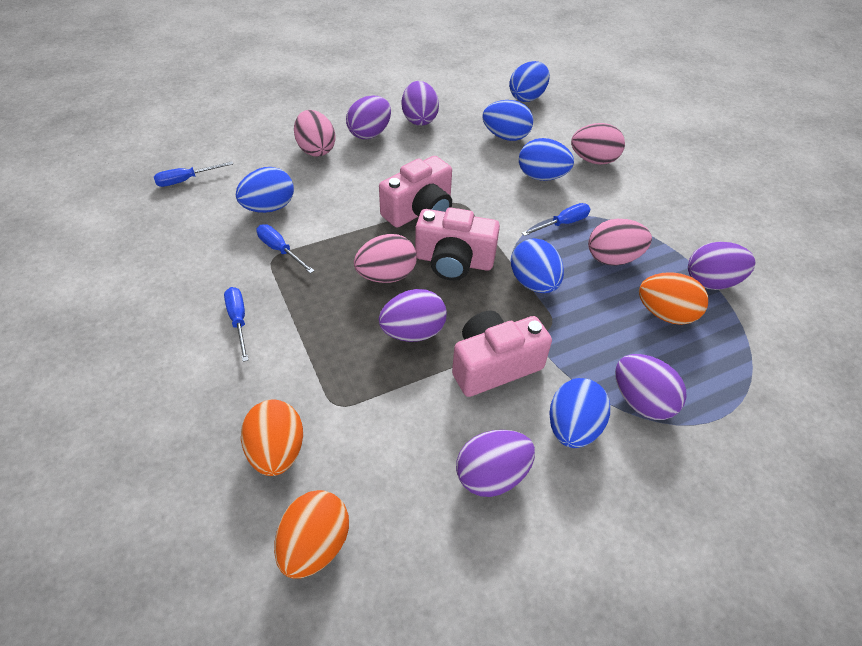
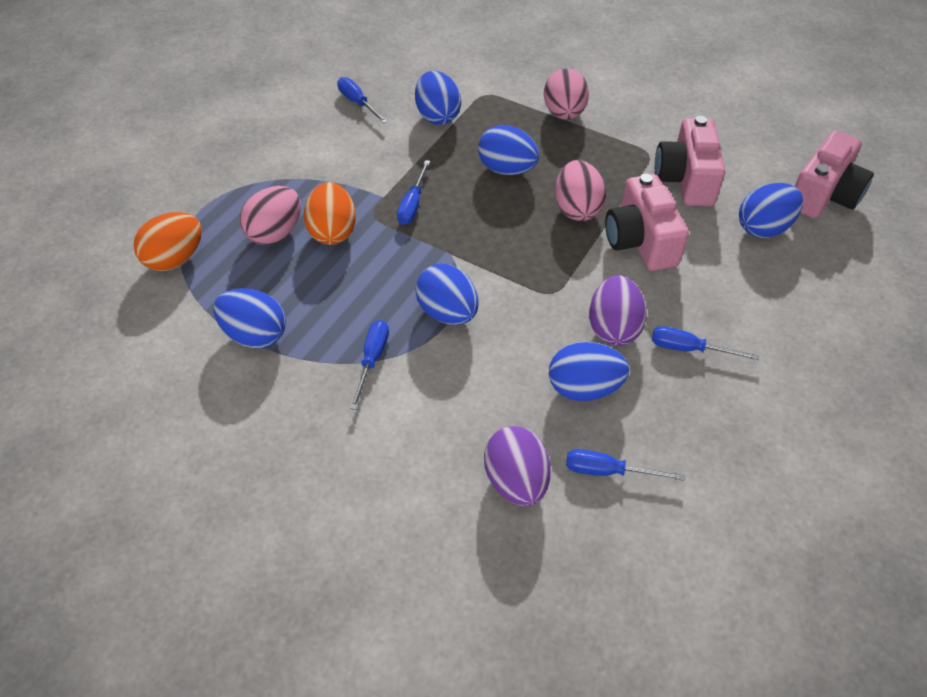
blue screwdriver: [154,161,233,187] [224,287,249,362] [256,224,314,274] [522,203,590,236] = 4 -> [337,77,388,124] [350,320,389,410] [397,160,430,225] [566,449,684,481] [652,326,759,360] = 5
orange egg: [241,399,303,476] [274,490,349,579] [639,272,708,325] = 3 -> [133,212,202,271] [304,182,356,245] = 2
pink egg: [294,110,336,157] [354,234,417,283] [571,123,625,165] [588,219,652,266] = 4 -> [239,186,301,245] [544,68,589,120] [555,160,606,221] = 3
purple egg: [346,96,391,139] [379,289,447,342] [402,81,439,126] [456,430,535,497] [615,354,687,420] [688,242,755,290] = 6 -> [484,426,551,506] [589,276,647,346] = 2

